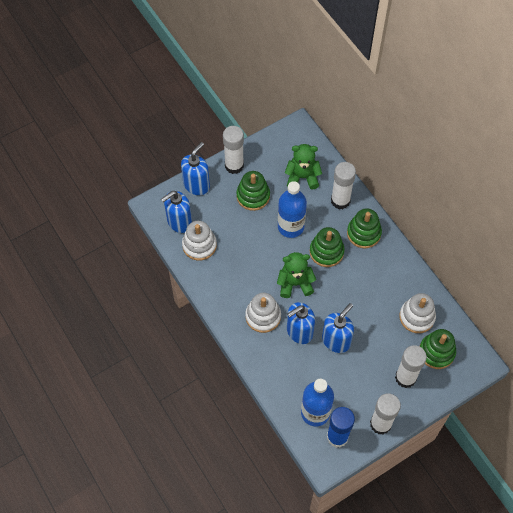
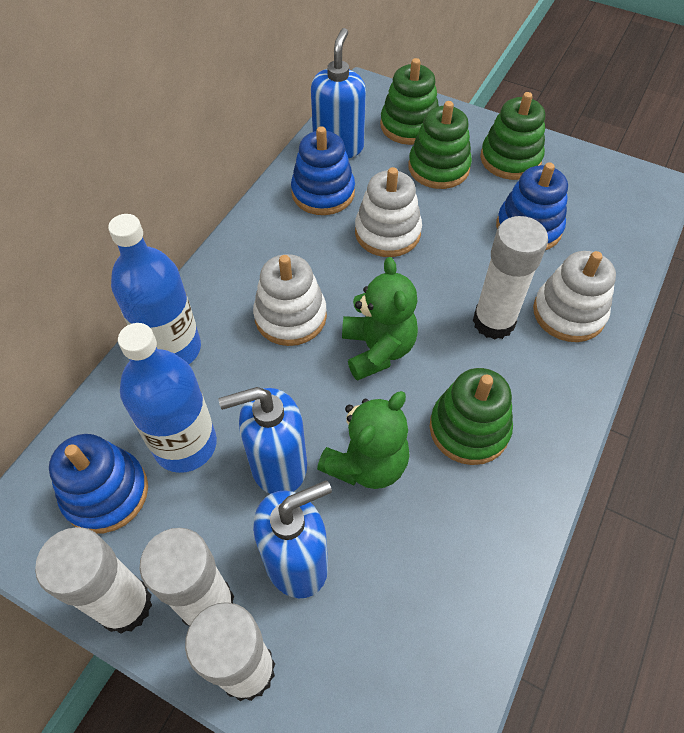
blue glue stick: [327,407,355,448] = 1 -> none = 0
blue soap dispenser: [161,191,192,233] [181,142,210,195] [287,302,315,344] [322,303,354,353] = 4 -> [218,387,307,494] [253,480,332,598] [311,28,366,158] = 3
blue stacking toy: none = 0 -> [49,434,148,534] [291,126,355,215] [496,162,568,250] = 3

